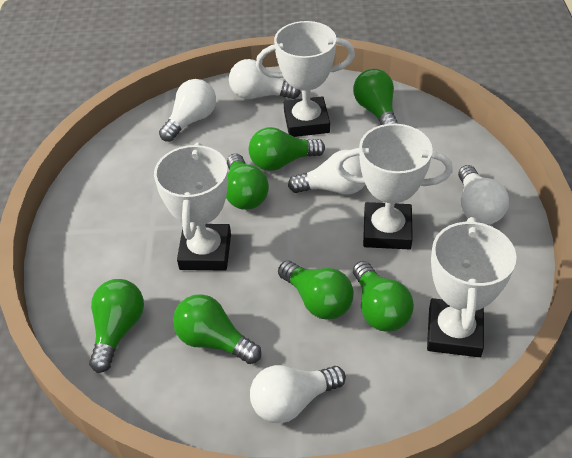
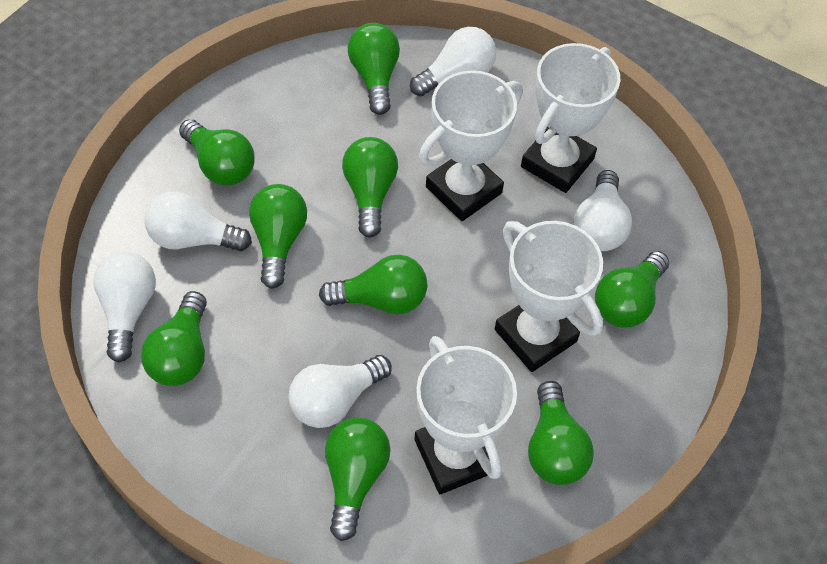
green light bulb: [89,279,144,373] [173,294,261,364] [226,153,269,210] [249,127,325,171] [278,261,354,320] [353,69,398,125] [353,261,414,332] = 7 -> [141,291,207,386] [179,119,255,186] [249,184,307,289] [319,255,427,314] [325,417,390,541] [342,137,398,238] [348,23,400,115] [528,381,594,485] [595,251,669,328] = 9

